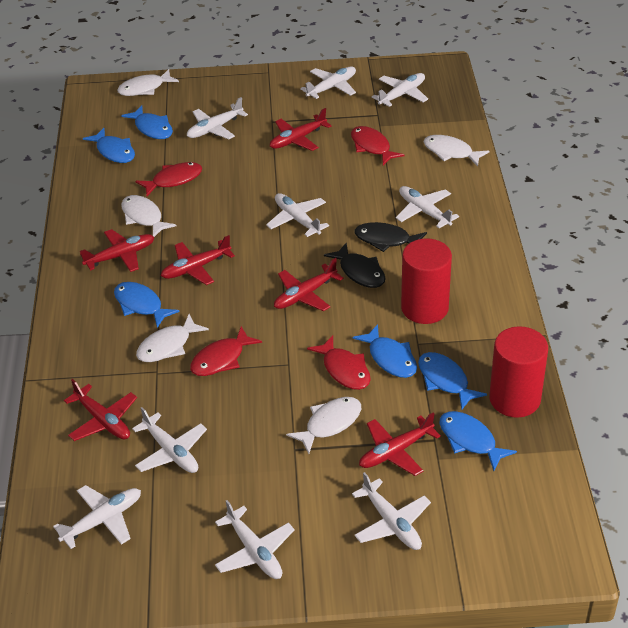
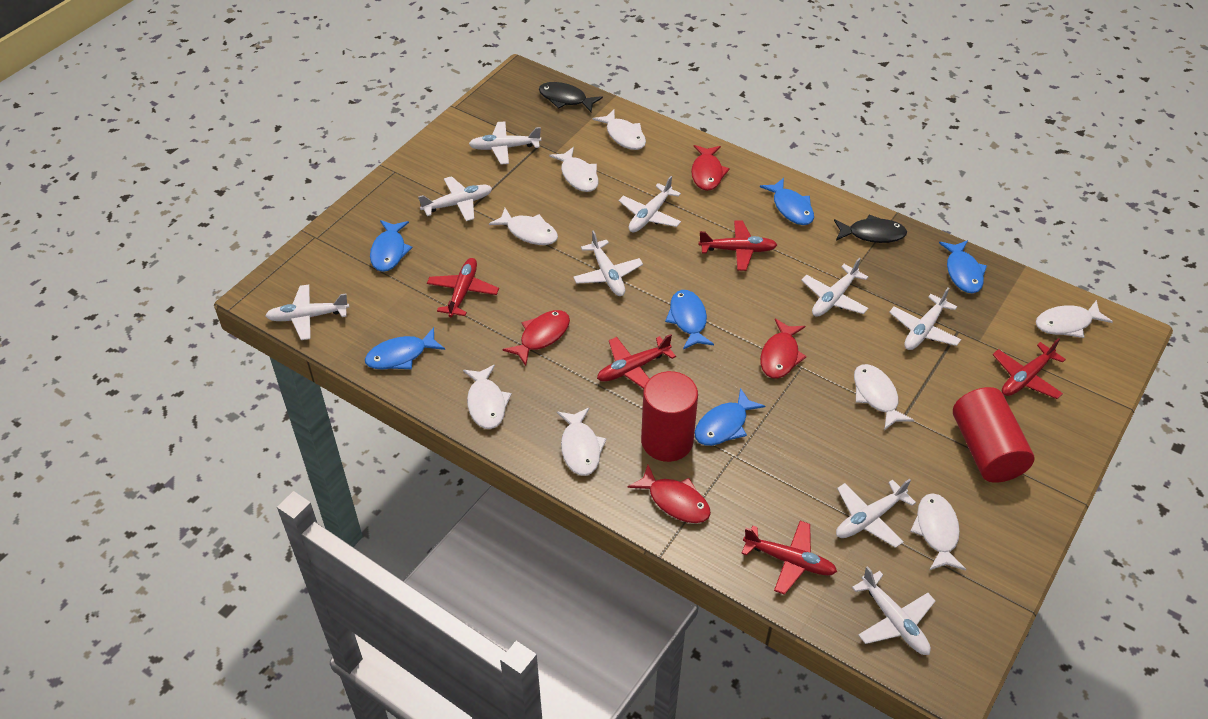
red plane: [64,379,137,441] [80,229,154,272] [161,235,235,285] [270,108,332,151] [274,258,343,311] [359,412,441,476] = 6 -> [427,258,499,317] [597,334,676,389] [699,220,777,271] [741,521,837,595] [993,338,1066,399] = 5
white fish: [117,69,179,96] [121,195,176,237] [136,314,209,362] [286,397,361,454] [423,135,489,167] = 5 -> [463,365,512,429] [489,208,558,245] [549,147,599,192] [557,408,607,476] [593,110,646,150] [854,364,914,430] [910,493,966,571] [1036,300,1113,338] = 8

